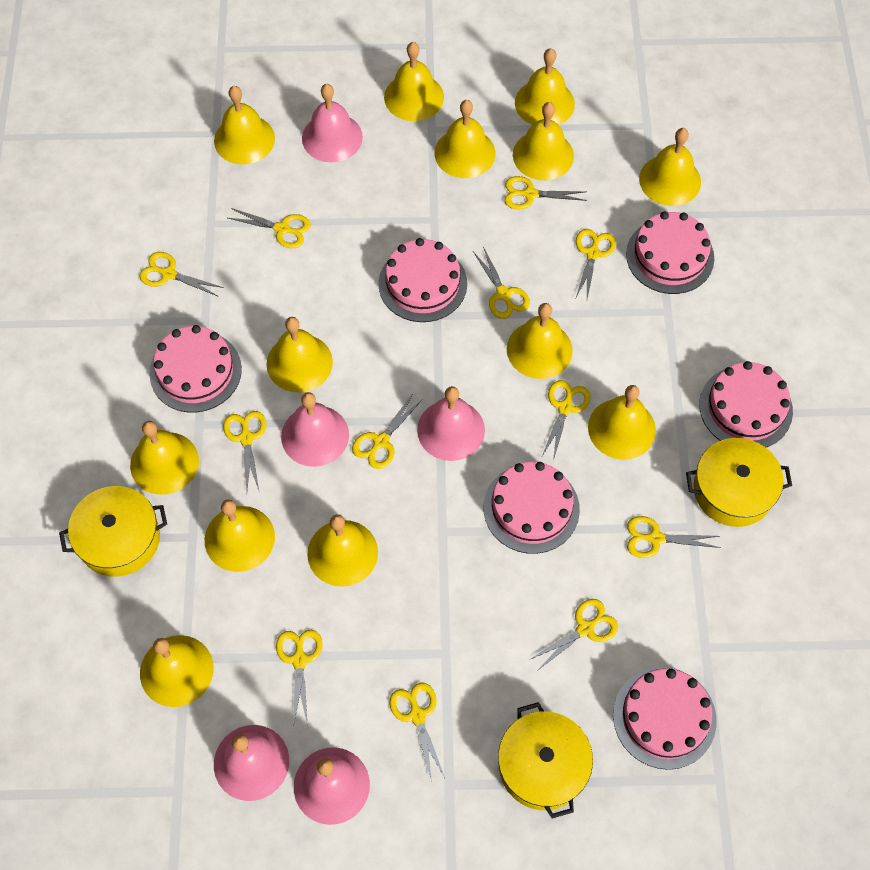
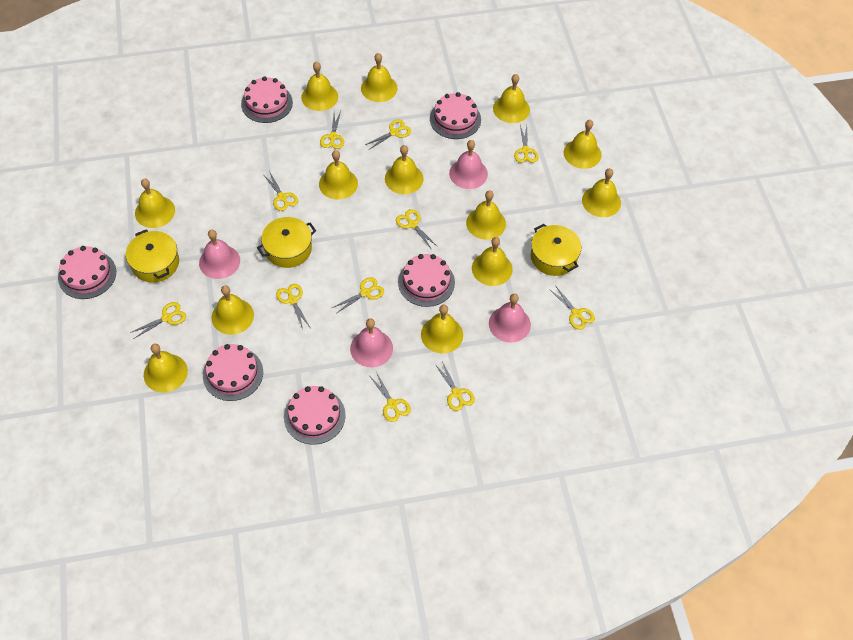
pink bell: [214,725,289,801] [281,392,349,467] [294,747,370,825] [302,84,363,163] [417,386,485,461] = 5 -> [199,230,240,279] [350,318,393,367] [449,140,488,189] [489,294,531,342] = 4
yellow scissors: [139,252,224,297] [223,411,266,493] [228,208,311,248] [276,630,323,722] [352,393,423,469] [389,682,445,782] [473,246,530,319] [504,176,587,210] [529,599,618,671] [541,380,591,461] [575,229,616,299] [627,516,721,558] = 12 -> [130,302,186,338] [263,171,298,211] [276,284,310,329] [320,111,344,149] [332,277,384,313] [365,119,411,150] [369,372,411,422] [396,209,438,248] [435,362,475,411] [514,125,539,163] [549,285,595,330] = 11

